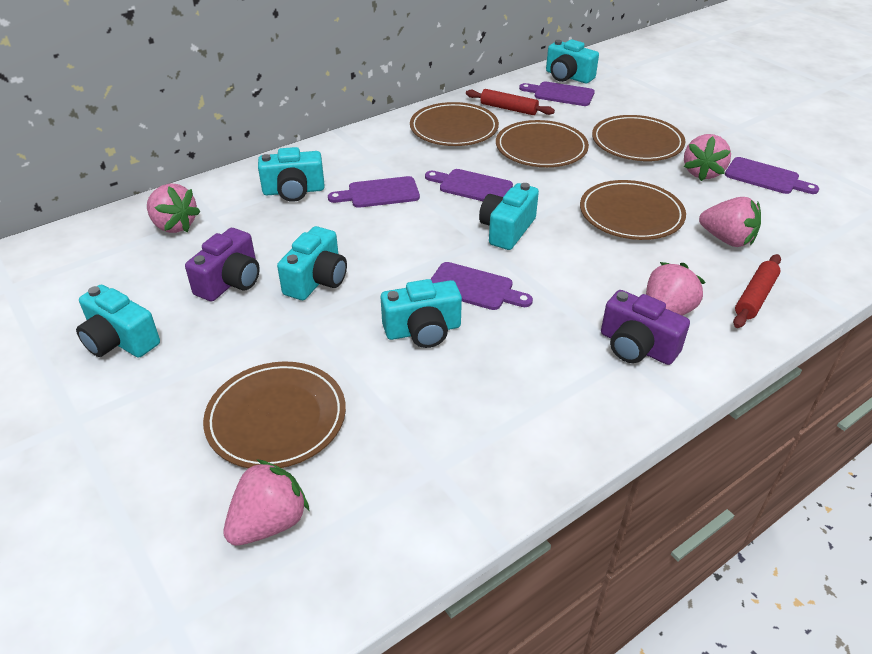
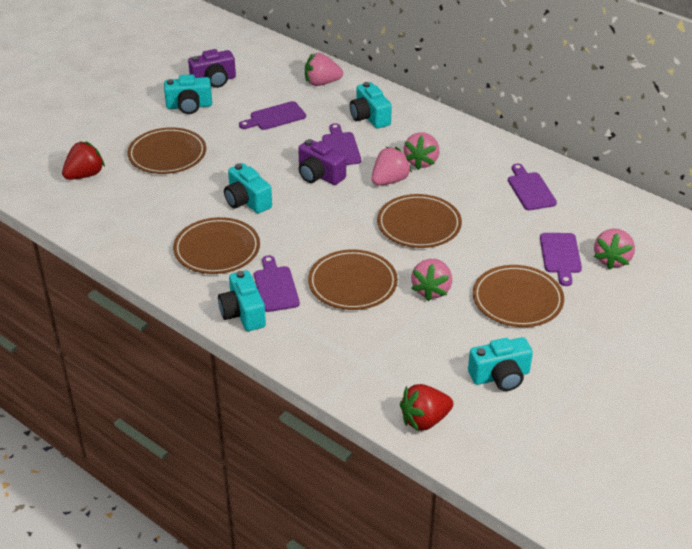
red rolling pin: [466,89,555,115] [733,254,781,328] = 2 -> none = 0
red strawberry: none = 0 -> [62,141,105,180] [400,384,453,431] = 2
turquoise camera: [76,285,160,358] [258,147,325,202] [277,226,347,300] [381,279,462,348] [479,183,539,250] [546,39,599,83] = 6 -> [164,74,212,114] [218,270,266,331] [224,163,272,214] [350,82,392,129] [468,337,533,391] = 5

